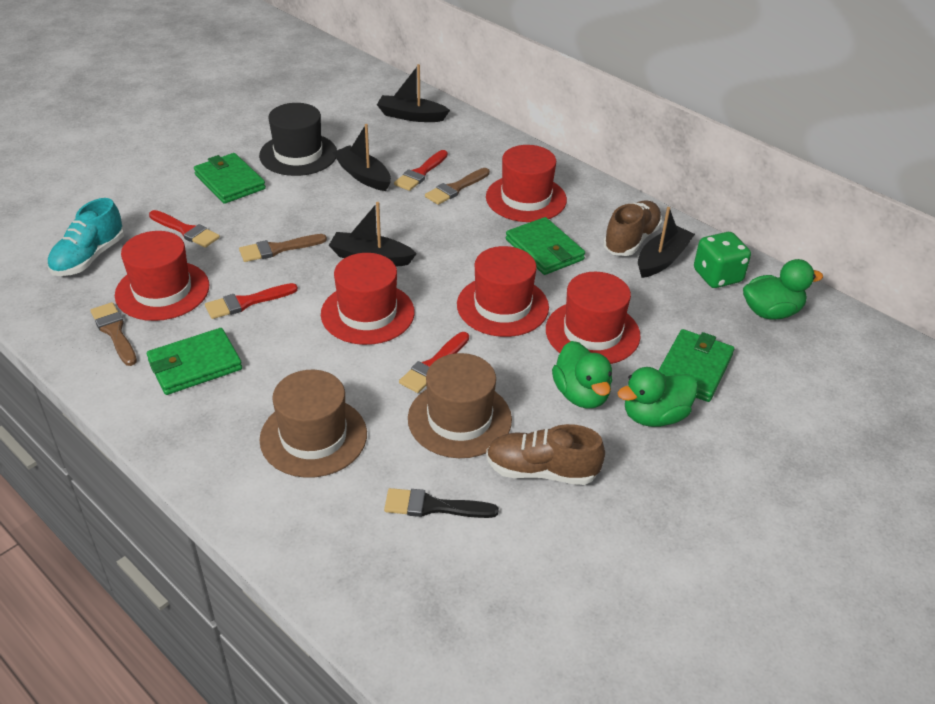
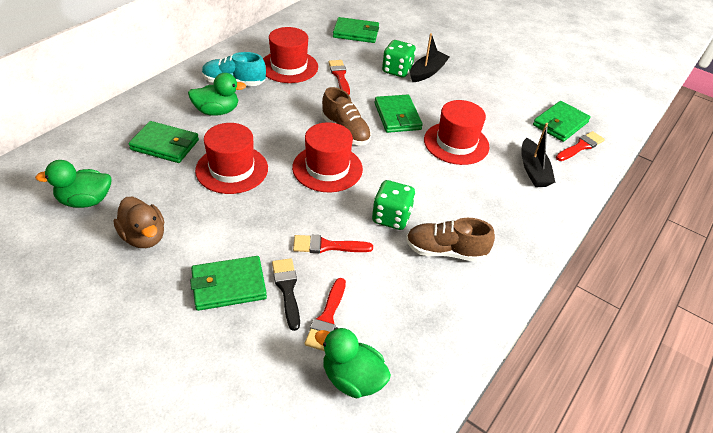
black boat: [328,202,417,266] [333,124,391,191] [377,64,450,122] [638,207,695,278] = 4 -> [410,33,450,82] [521,123,555,187] = 2
black hat: [259,103,337,176] = 1 -> none = 0
brown brush: [90,302,137,366] [239,234,327,262] [425,168,490,205] = 3 -> none = 0
brown duck: none = 0 -> [114,197,164,248] = 1
brown hat: [259,370,367,478] [408,353,512,458] = 2 -> none = 0
green dice: [694,232,751,288] = 1 -> [372,180,415,230] [382,40,416,77] = 2
green wallet: [147,328,242,395] [194,153,266,204] [506,217,585,275] [659,329,734,402] = 4 -> [128,121,199,163] [190,256,267,311] [333,17,379,43] [374,94,423,133] [533,101,591,142] = 5
red hat: [115,231,209,321] [321,253,415,345] [457,246,549,337] [486,145,567,222] [546,272,641,364] = 5 -> [195,123,268,194] [263,27,318,83] [292,122,363,192] [424,100,489,165] = 4

